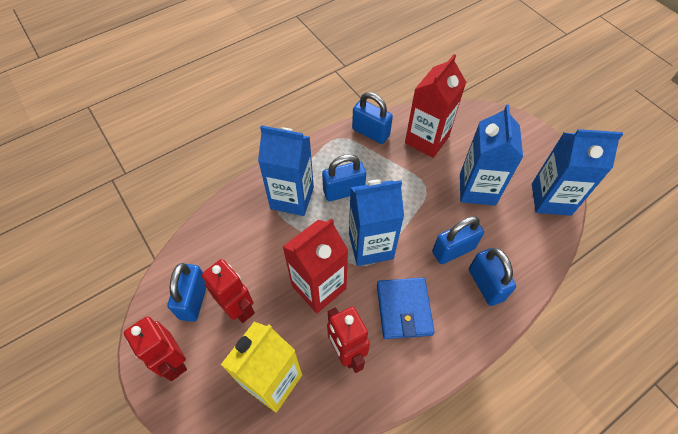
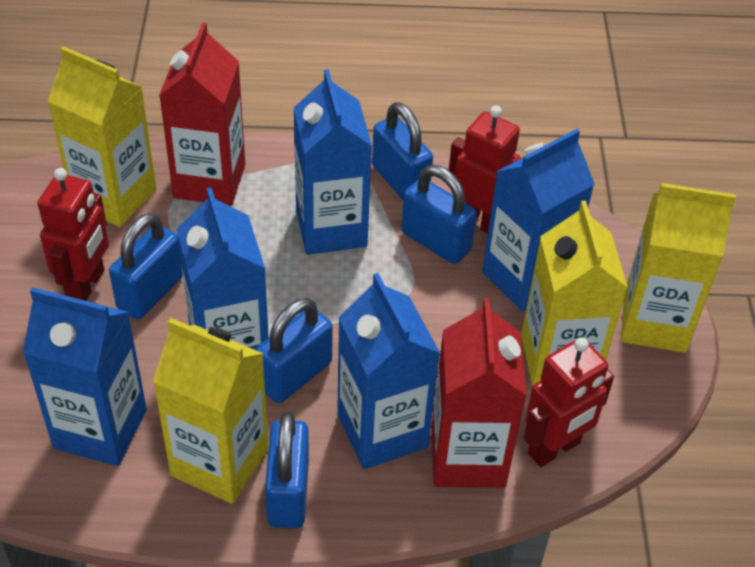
blue carton: [258,125,314,216] [349,180,404,266] [460,104,523,206] [532,129,623,216] = 4 -> [23,287,147,466] [177,187,269,350] [294,69,372,255] [337,273,440,469] [482,129,595,311] = 5
blue wallet: [377,278,435,339] = 1 -> none = 0
yellow carton: [221,322,302,413] = 1 -> [48,46,156,227] [153,318,268,504] [521,201,628,387] [621,183,736,353] = 4

